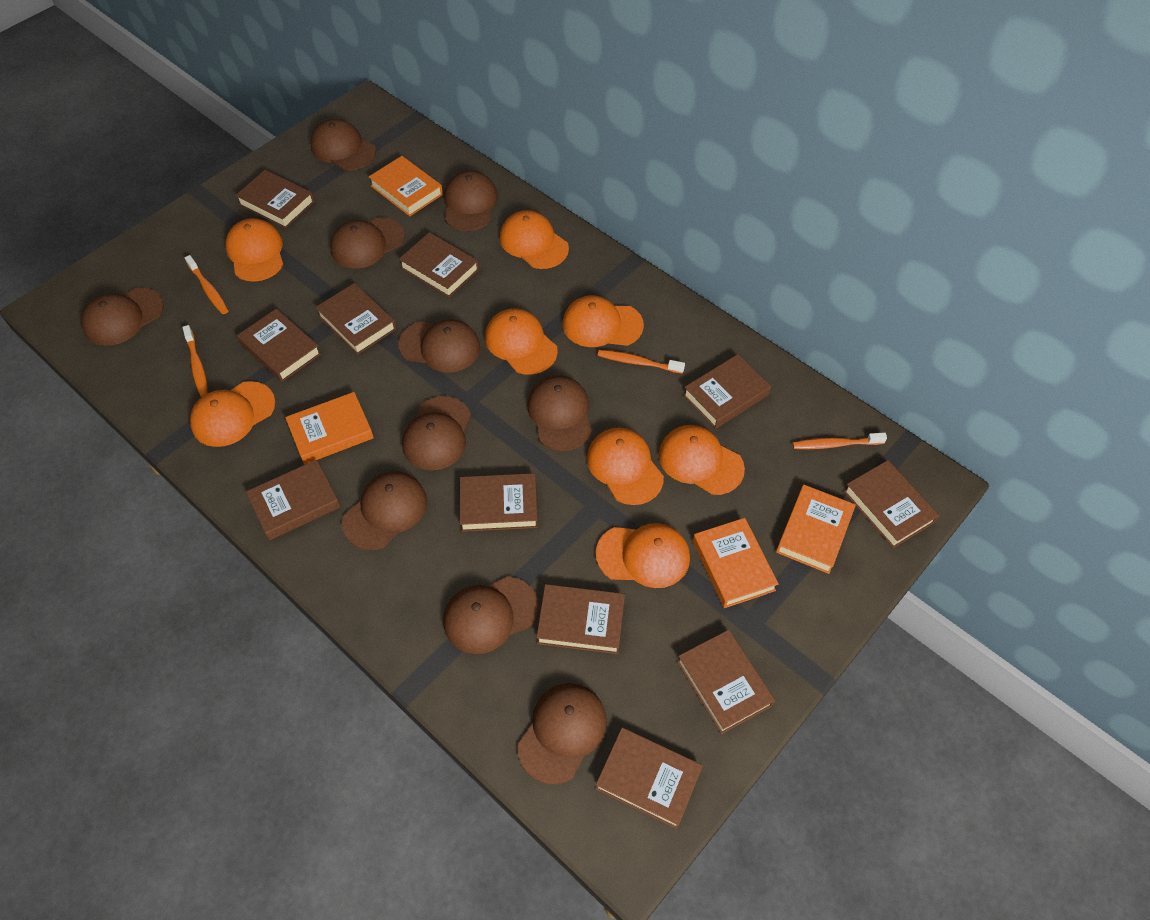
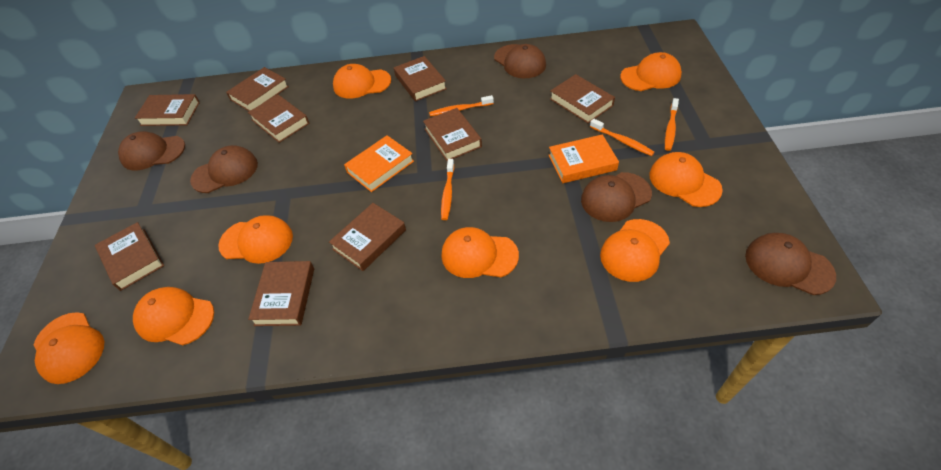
brown book: [235,170,314,228] [237,309,321,382] [246,460,340,540] [315,283,396,355] [399,232,479,297] [460,473,538,532] [536,584,625,654] [595,727,703,829] [677,630,775,734] [683,354,771,429] [844,460,939,548] = 11 -> [95,222,164,291] [135,94,200,126] [226,67,289,111] [248,95,309,143] [248,261,314,326] [329,203,406,271] [394,56,447,102] [423,108,482,161] [550,74,615,123] = 9
brown cap: [81,288,164,346] [310,119,376,170] [330,217,405,269] [342,471,427,550] [398,319,480,373] [402,396,471,470] [443,576,539,654] [444,170,498,231] [517,683,607,785] [527,375,592,451] = 10 -> [118,131,185,170] [190,145,258,193] [494,44,546,78] [581,172,652,222] [745,233,836,295] = 5
orange book: [285,392,374,464] [369,156,443,216] [693,518,779,608] [776,485,856,574] = 4 -> [344,135,414,192] [549,134,619,183] = 2

